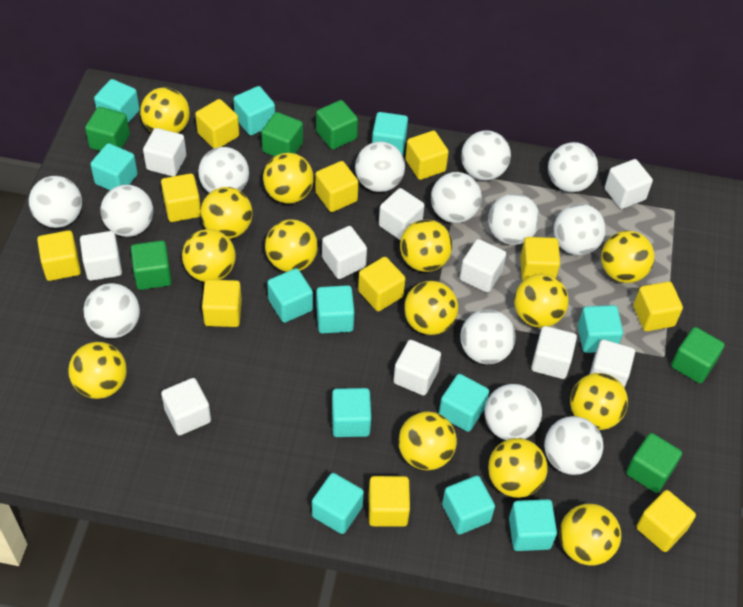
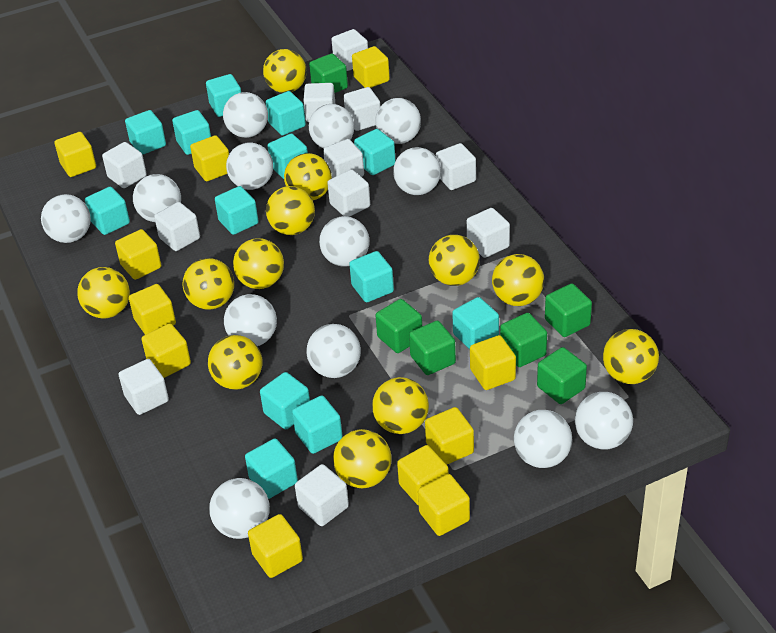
turquoise cube: [90,143,138,190] [94,79,140,123] [233,86,275,135] [267,268,313,323] [312,473,364,534] [316,285,355,333] [332,388,371,437] [372,112,408,156] [439,374,489,432] [442,476,495,535] [509,499,557,551] [578,305,623,353] = 12 -> [85,187,130,235] [125,110,166,155] [172,110,211,155] [206,74,241,117] [215,186,258,235] [245,438,298,499] [260,372,310,430] [266,91,306,135] [268,133,308,179] [292,395,343,454] [349,251,394,302] [354,129,396,175] [452,297,499,349] = 13
white cube: [80,231,122,281] [143,128,186,177] [161,378,211,436] [322,226,367,279] [379,188,425,240] [393,340,441,396] [460,239,506,293] [531,326,577,379] [590,339,635,388] [605,159,653,209] = 10 -> [102,142,147,188] [119,359,169,415] [154,202,200,251] [295,464,349,526] [303,83,335,122] [323,139,364,178] [327,169,370,217] [331,29,368,71] [344,87,380,131] [436,143,476,190] [467,208,510,258] = 11
yellow ball: [68,342,127,399] [140,87,190,133] [182,229,236,282] [200,187,253,239] [263,153,314,204] [265,219,318,272] [398,412,457,470] [400,219,452,272] [404,281,458,335] [488,438,547,498] [514,274,569,328] [559,504,621,566] [570,373,628,430] [601,231,655,283] = 14 -> [77,267,130,319] [182,258,234,310] [208,335,262,390] [233,238,284,289] [263,49,307,93] [266,186,315,235] [284,153,332,200] [333,429,392,488] [372,377,429,434] [429,235,480,286] [492,254,544,306] [603,329,659,384] = 12

